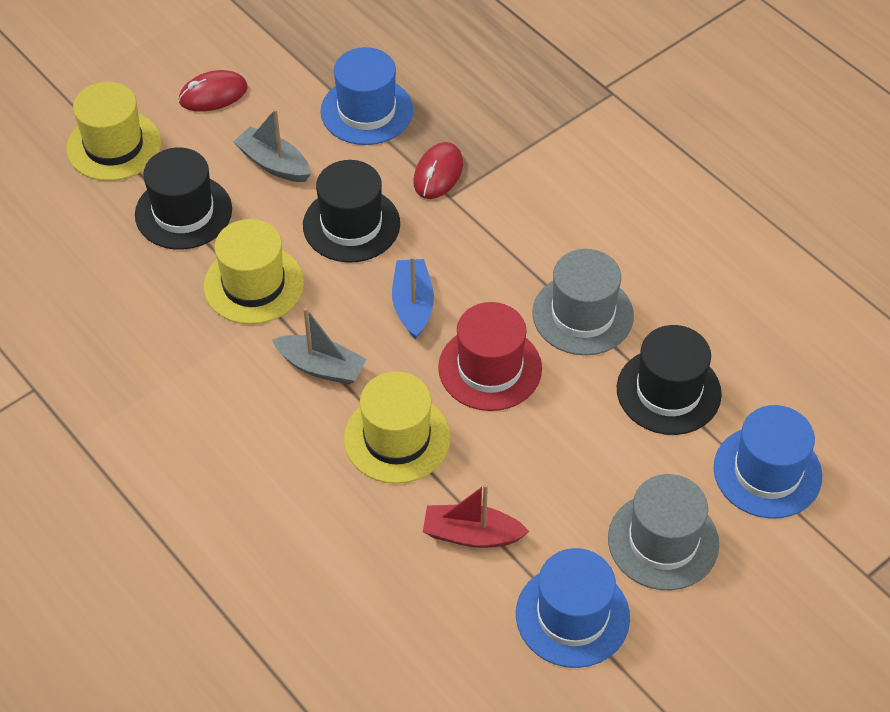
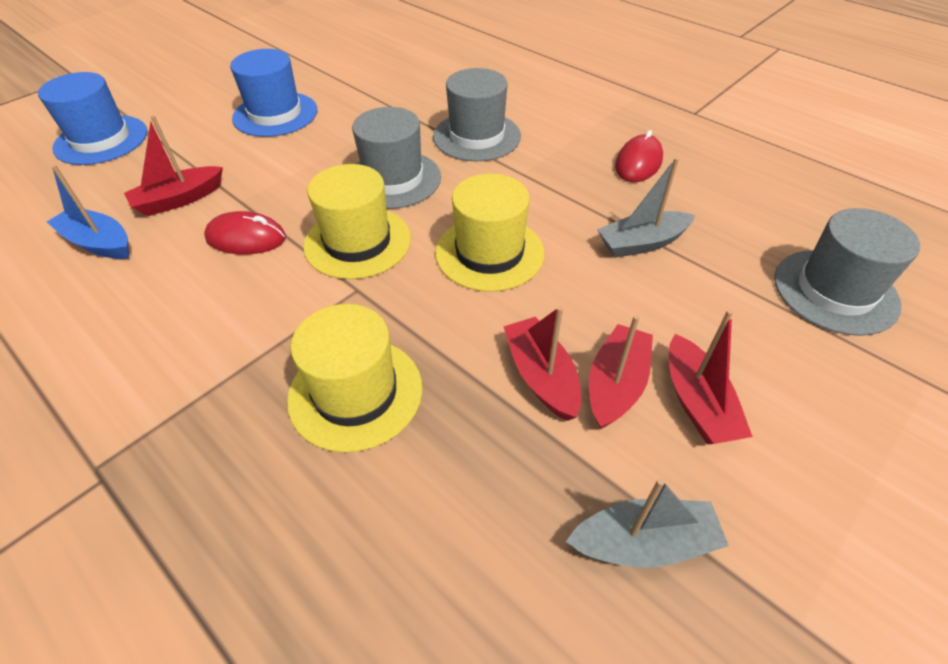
black hat: [135,147,232,250] [303,160,400,263] [617,325,722,435] = 3 -> none = 0
blue hat: [320,47,413,145] [516,548,630,668] [713,405,822,519] = 3 -> [38,72,147,165] [230,49,317,137] = 2
grey hat: [532,249,634,355] [608,474,719,590] = 2 -> [352,107,441,209] [433,68,521,161] [774,208,920,336] = 3
red boat: [423,484,529,548] = 1 -> [124,115,223,216] [503,306,581,421] [589,315,653,429] [669,310,753,444] = 4
red hat: [438,302,542,411] = 1 -> none = 0

